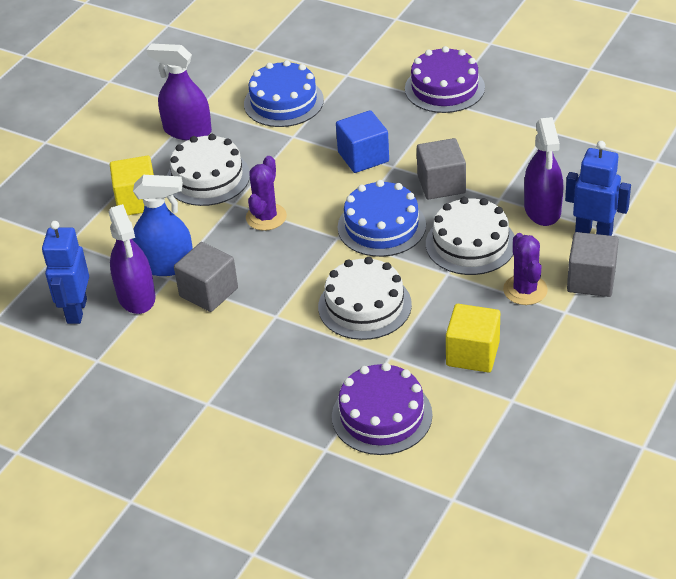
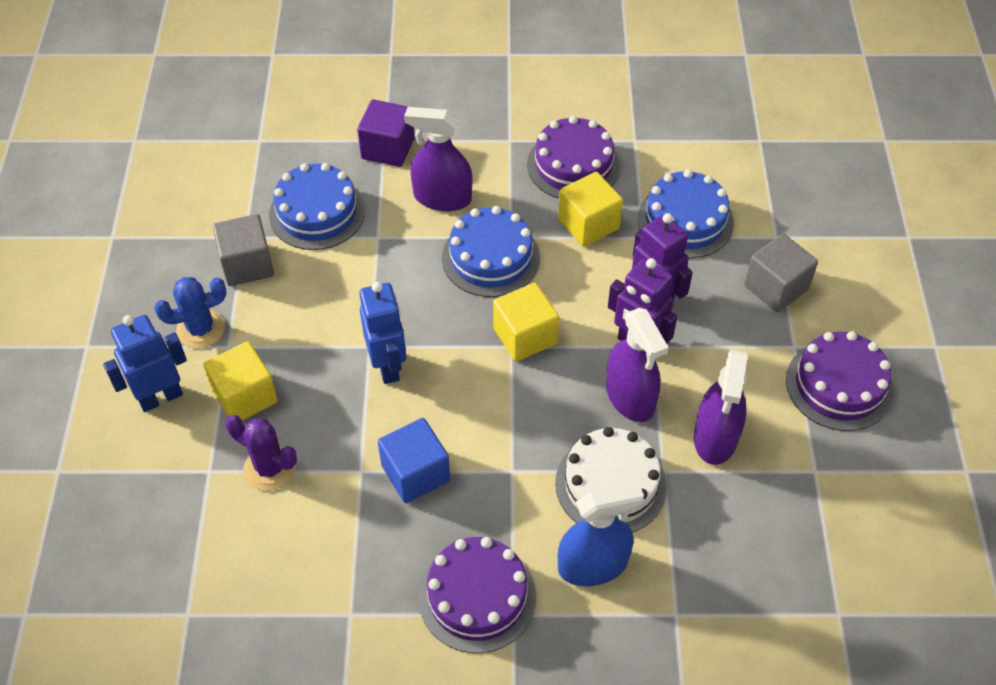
blue cactus: none = 0 -> [154,277,227,348] = 1
blue cake: [244,60,324,127] [338,180,426,257] = 2 -> [269,163,365,250] [442,206,540,297] [637,170,734,259] = 3
grey cube: [174,242,238,312] [417,138,466,199] [567,232,619,297] = 3 -> [213,214,274,286] [744,234,818,312] = 2
purple cactus: [246,156,287,231] [503,233,548,305] = 2 -> [225,415,297,491] = 1
purple cake: [332,363,433,455] [405,46,485,113] = 2 -> [418,537,536,653] [527,116,620,198] [786,331,893,431] = 3
purple cube: none = 0 -> [357,99,415,167] = 1
purple robot: none = 0 -> [608,258,677,344] [632,213,693,307] = 2
white cake: [167,134,250,206] [318,257,412,340] [426,197,515,275] = 3 -> [555,427,667,532] = 1
yellow cube: [110,156,154,215] [446,304,500,373] = 2 -> [203,341,278,420] [493,283,559,362] [558,172,623,247] = 3

